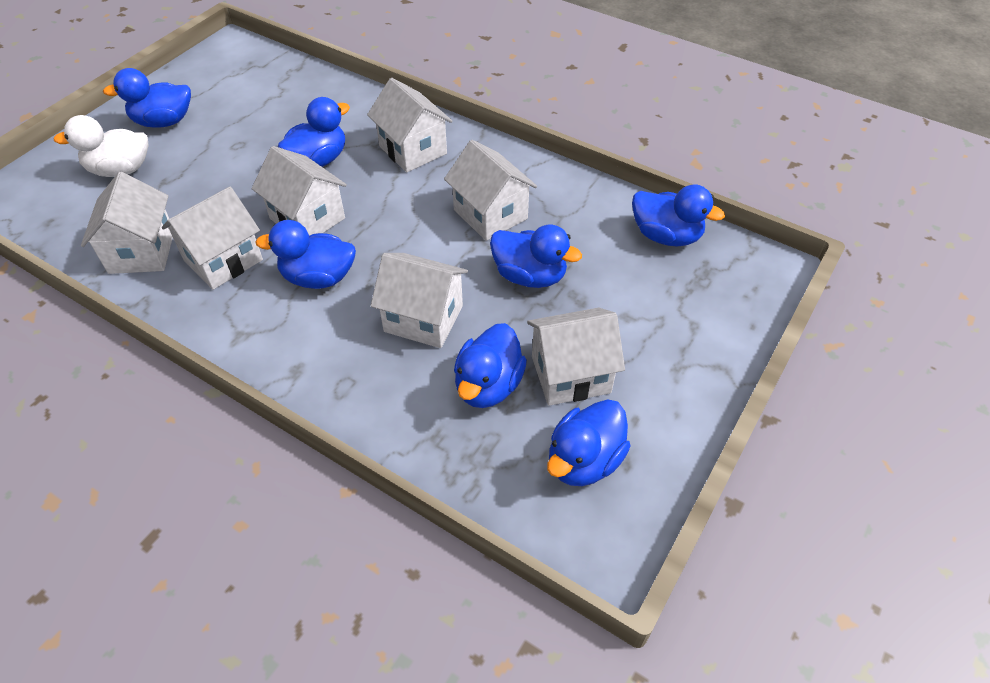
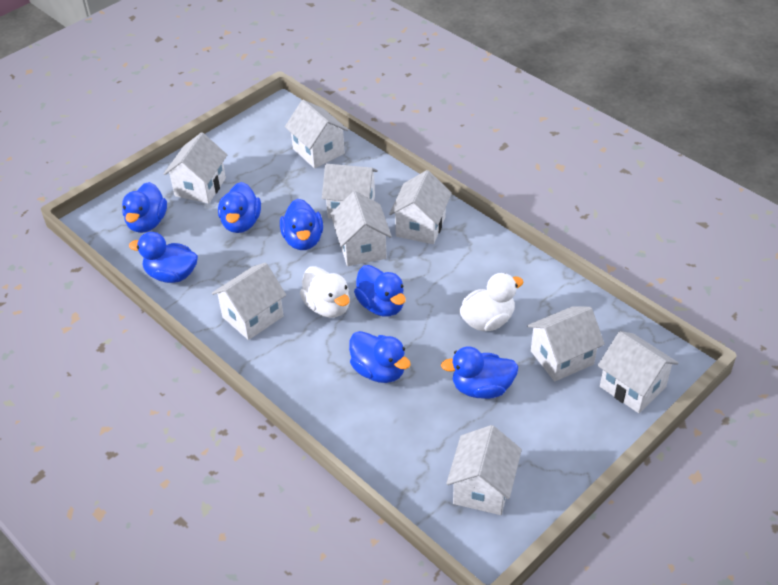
white duck: [54,115,149,177] = 1 -> [300,266,350,318] [459,273,523,331] = 2
white house: [81,172,173,274] [162,187,263,290] [252,146,347,236] [367,78,453,172] [371,253,468,348] [444,140,537,241] [527,308,625,406] = 7 -> [164,132,227,204] [212,263,286,340] [285,100,349,168] [322,164,378,219] [330,191,392,266] [389,170,452,244] [446,425,522,515] [527,306,605,381] [598,331,678,413] = 9

